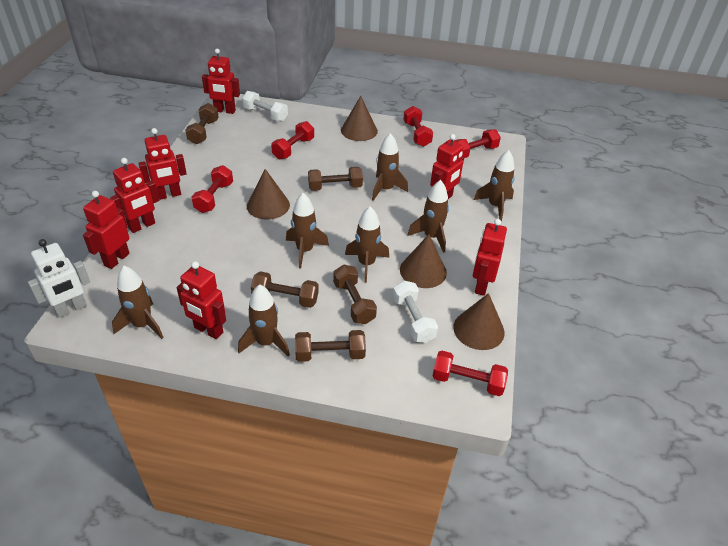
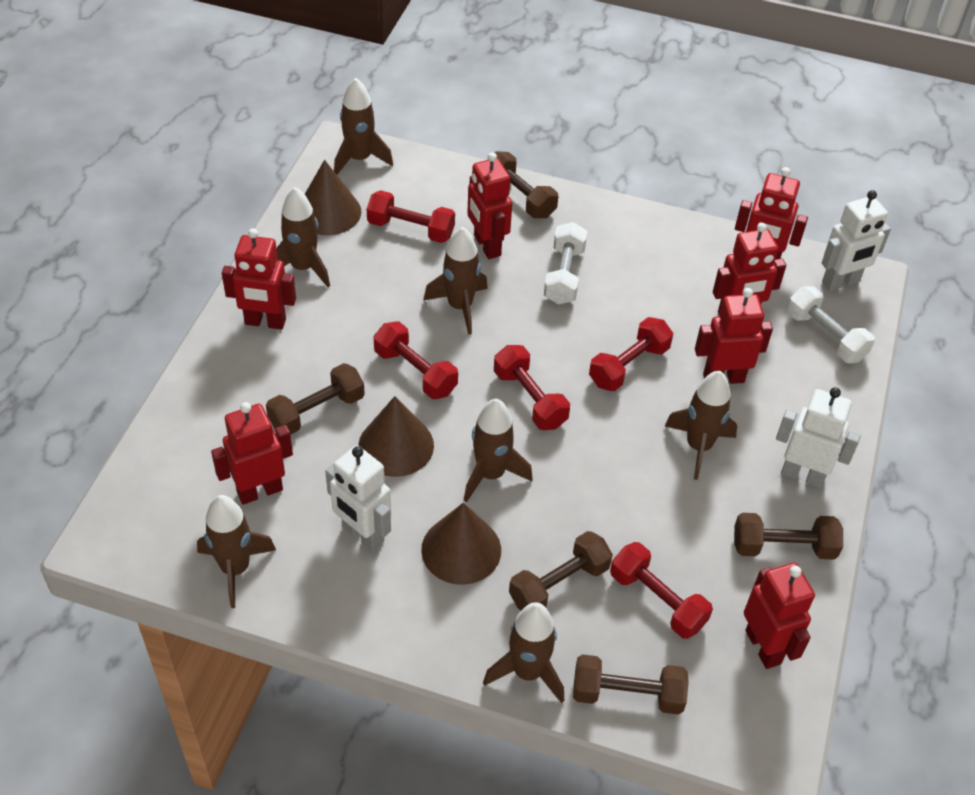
brown cone: [247,169,290,220] [341,96,378,141] [400,234,447,288] [453,293,505,350] = 4 -> [305,160,361,235] [358,396,434,477] [421,503,501,585] = 3
white robot: [28,239,90,318] = 1 -> [325,445,391,551] [776,387,861,488] [822,190,891,291] = 3

